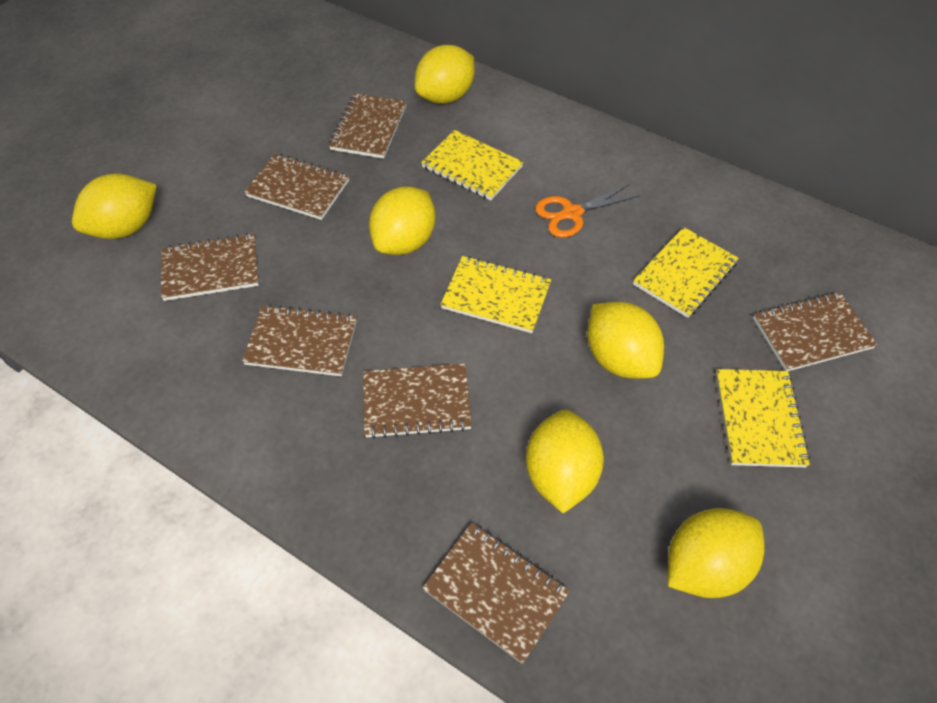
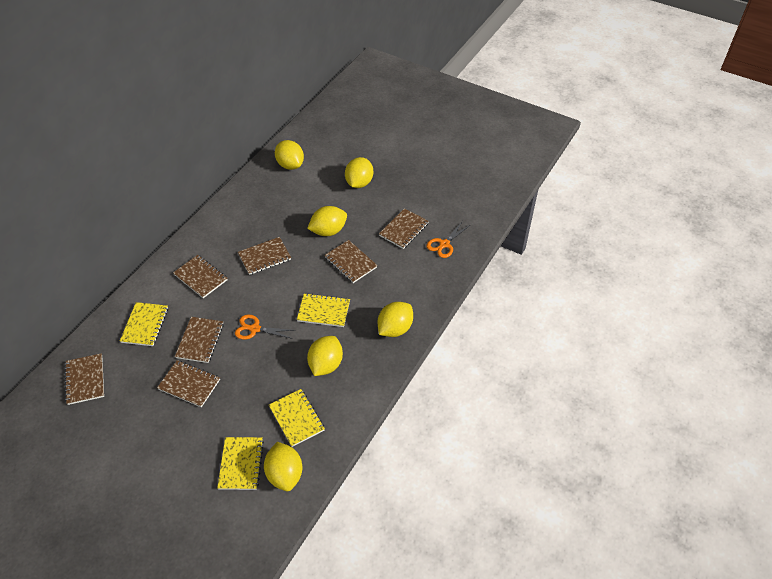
orange scissors: [535,184,641,238] = 1 -> [235,314,296,340] [426,222,470,258] = 2

